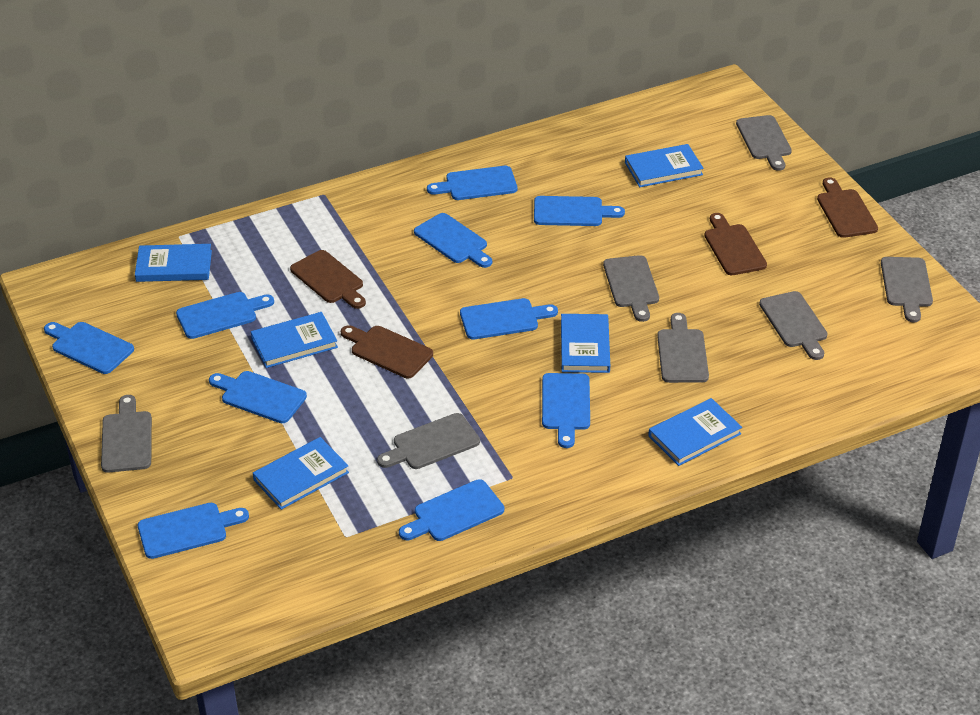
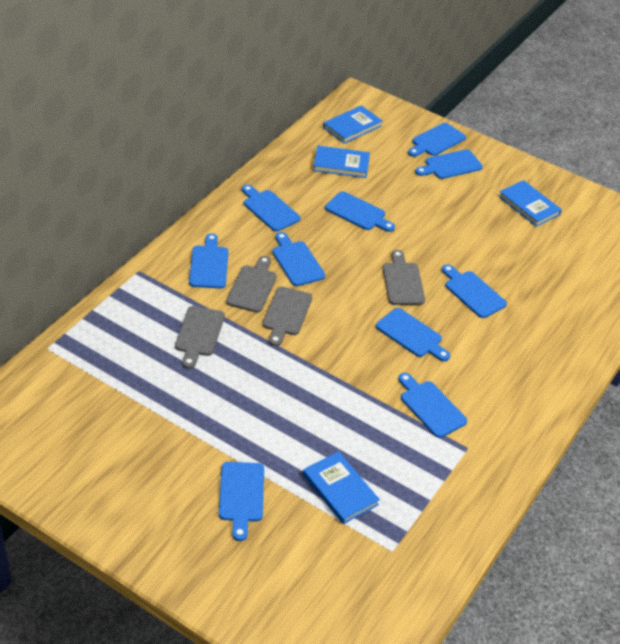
blue book: [135,244,212,282] [251,312,338,368] [253,437,349,510] [561,314,610,373] [625,144,704,187] [648,398,742,466] = 6 -> [303,451,380,524] [313,146,370,178] [323,105,383,144] [498,180,562,227] = 4
brown cutting board: [290,250,366,309] [341,325,433,378] [704,213,767,275] [817,178,878,238] = 4 -> none = 0
grey cutting board: [101,395,152,473] [377,413,480,469] [603,255,659,322] [657,313,709,383] [736,115,792,171] [759,291,828,360] [881,257,933,322] = 7 -> [175,306,225,369] [226,256,277,313] [263,287,312,346] [383,250,425,305] = 4

